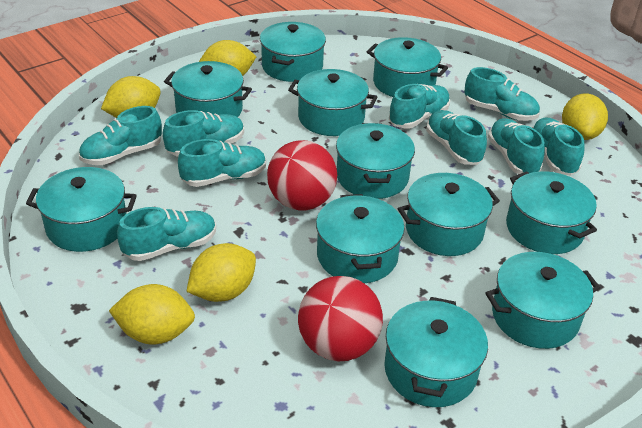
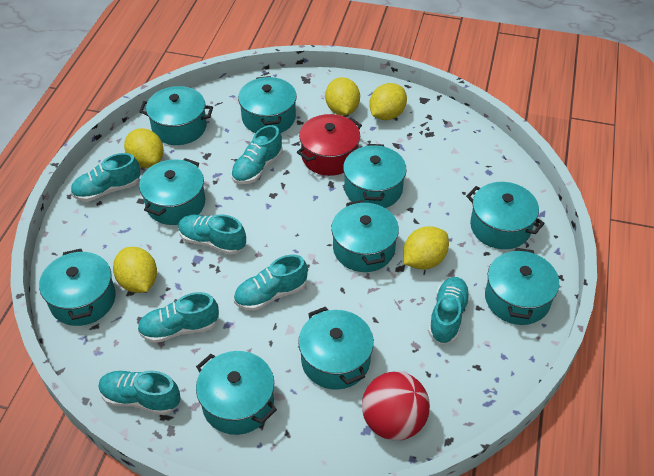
red ball: [267,140,337,211] [298,276,383,362] = 2 -> [362,372,430,440] = 1
red pot: none = 0 -> [297,114,362,176] = 1
turquoise pot: [26,167,137,252] [164,61,252,117] [260,22,326,82] [288,69,377,136] [316,194,405,283] [336,123,415,199] [367,37,448,97] [384,297,488,407] [398,173,500,256] [485,252,600,349] [506,171,597,254] = 11 -> [39,249,116,326] [139,86,213,145] [139,158,205,225] [196,351,277,435] [238,76,297,133] [298,307,374,390] [331,200,399,272] [343,144,407,208] [466,182,545,249] [485,248,559,325] = 10
turquoise shoe: [79,106,162,165] [117,207,216,261] [163,110,244,156] [178,139,266,187] [389,84,450,129] [426,110,487,165] [464,67,540,121] [488,118,545,174] [532,118,584,176] = 9 -> [70,153,140,202] [99,371,180,415] [137,292,219,343] [178,214,246,255] [231,125,283,184] [234,254,308,311] [428,277,471,344] = 7

